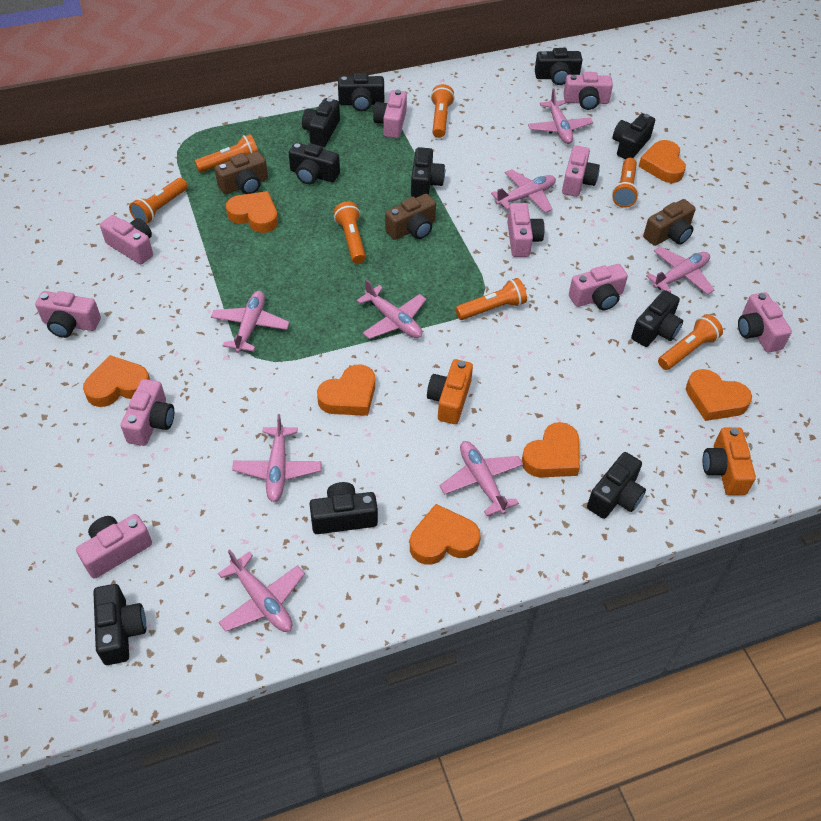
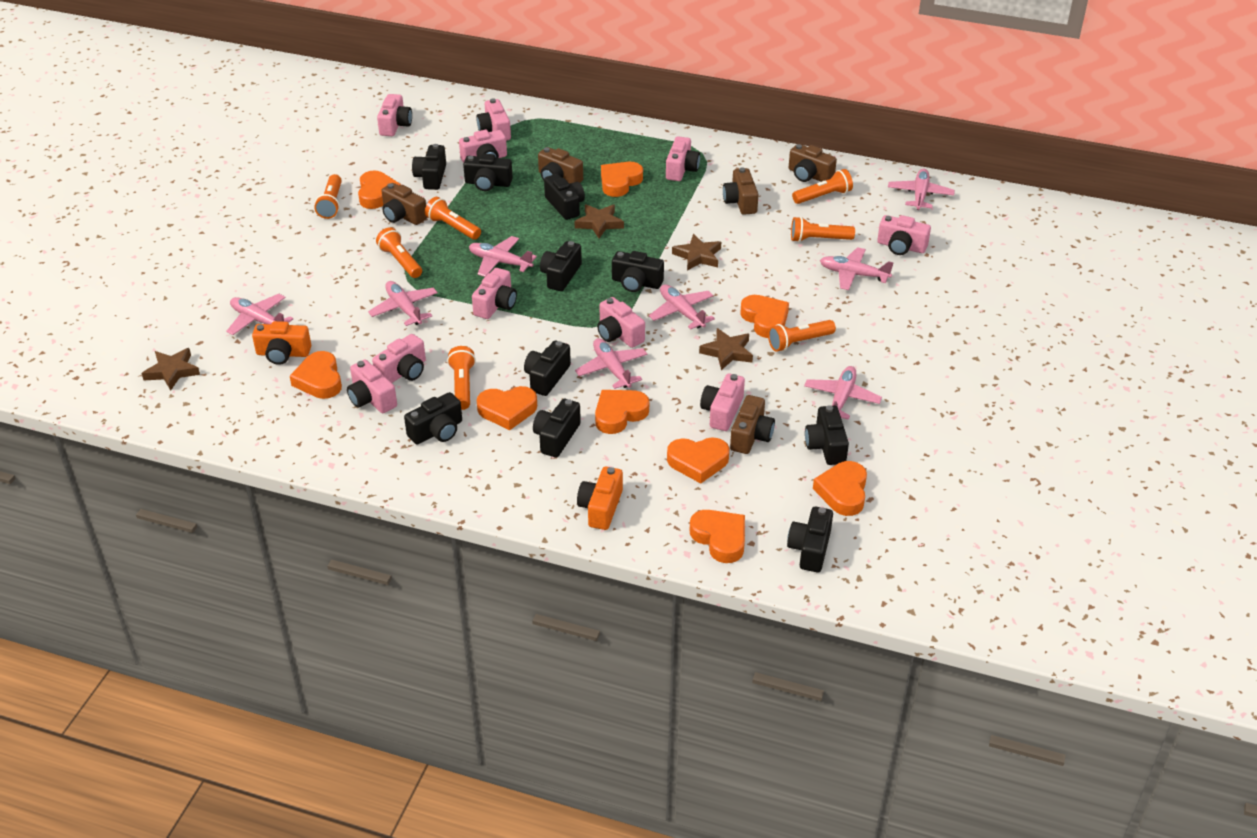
brown camera: [214,151,268,194] [385,194,436,240] [643,199,696,246] = 3 -> [382,183,427,225] [538,147,583,184] [723,168,759,215] [730,395,775,454] [789,144,837,182] = 5
brown star: none = 0 -> [142,348,200,391] [574,204,624,238] [672,234,721,271] [699,328,753,370] = 4
orange heart: [83,355,150,407] [226,191,278,233] [317,365,375,416] [410,504,480,565] [522,422,580,477] [638,140,686,183] [686,369,752,421] = 7 -> [290,351,342,399] [358,170,401,209] [477,386,537,430] [595,390,649,434] [601,162,643,197] [667,437,730,483] [690,510,745,563] [740,295,789,338] [813,461,867,516] = 9

